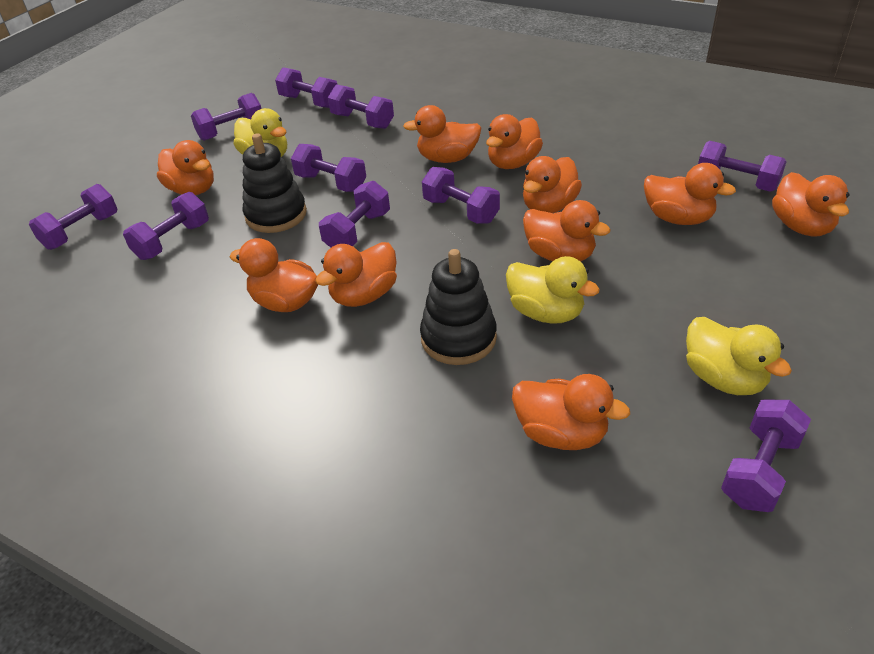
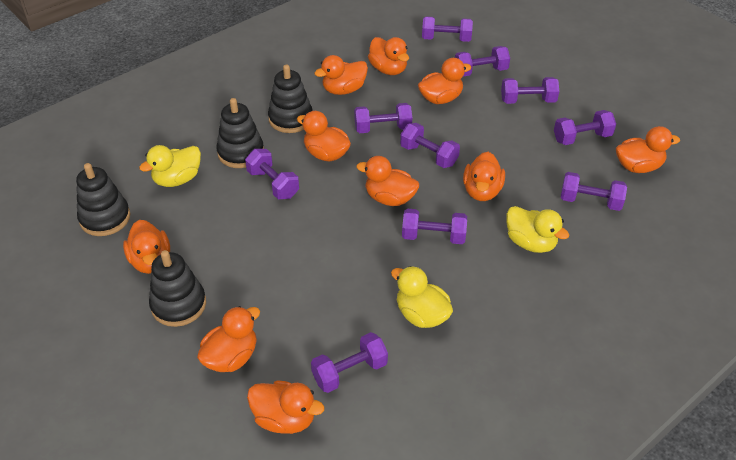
black stacking toy: [243,133,307,233] [420,249,497,365] = 2 -> [76,163,130,236] [149,250,206,327] [216,98,264,168] [268,65,313,133] = 4

